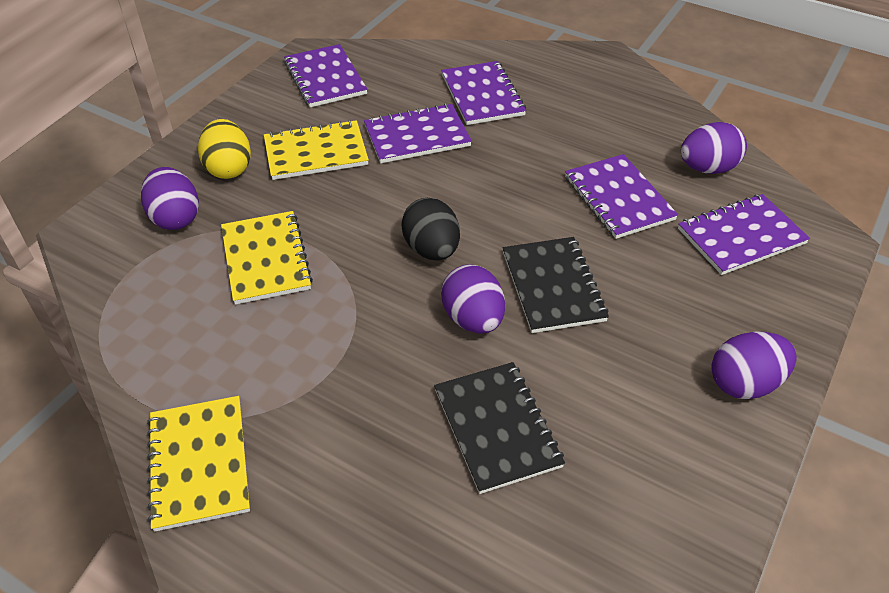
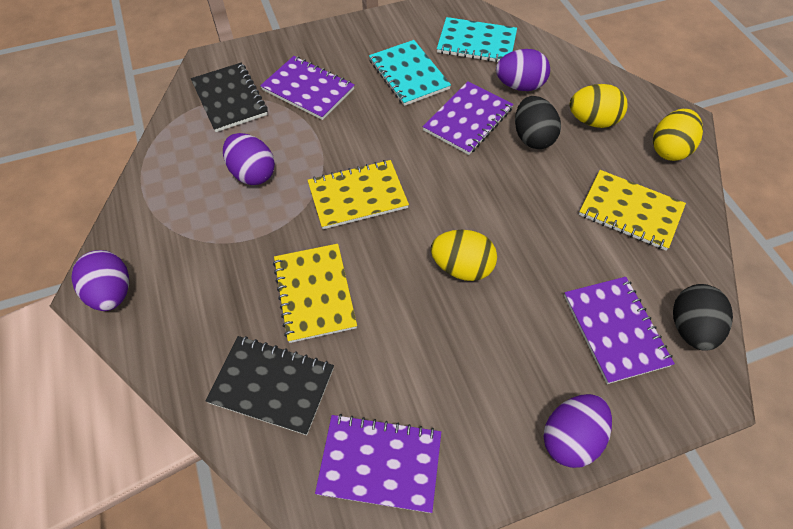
black egg: [401,198,460,261] = 1 -> [515,96,561,149] [673,284,733,351] = 2
purple notebook: [284,44,368,107] [364,103,472,163] [441,61,526,125] [565,154,678,239] [678,194,810,275] = 5 -> [260,56,355,120] [315,414,441,513] [423,81,513,155] [564,277,675,384] = 4
turquoise notebook: none = 0 -> [369,40,451,106] [437,17,517,62] = 2
yellow egg: [198,119,251,179] = 1 -> [431,230,497,281] [569,84,628,128] [653,109,703,161] = 3

